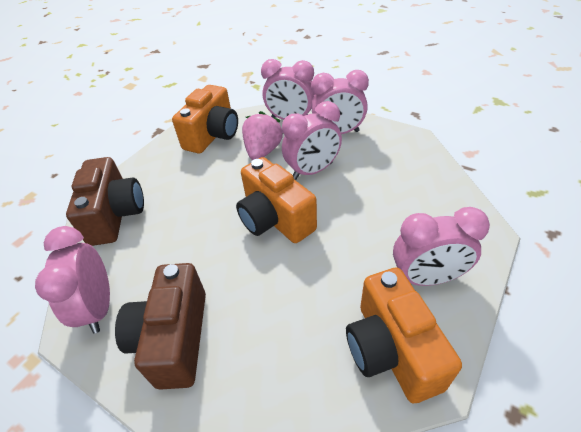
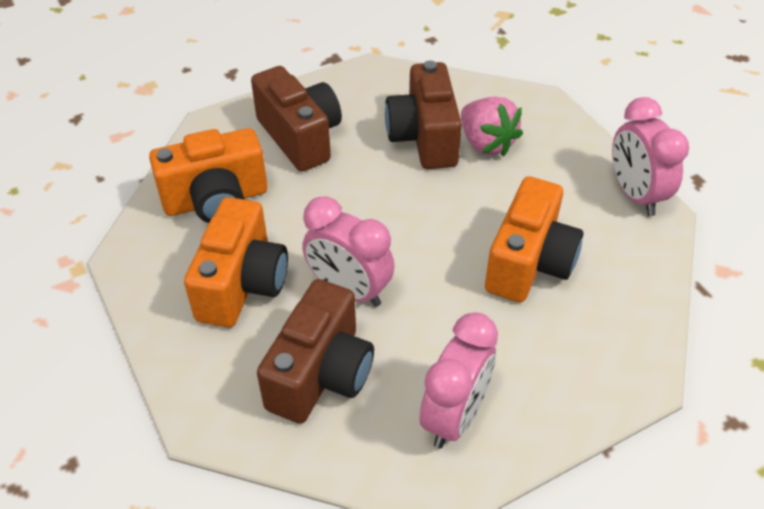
brown camera: [66,157,144,246] [115,263,206,390] = 2 -> [251,66,342,172] [257,279,374,424] [385,61,462,169] = 3
pink clock: [35,226,110,334] [261,59,314,120] [282,101,342,180] [311,70,369,134] [393,207,490,286] = 5 -> [302,196,395,307] [420,312,498,449] [612,97,689,216] = 3

